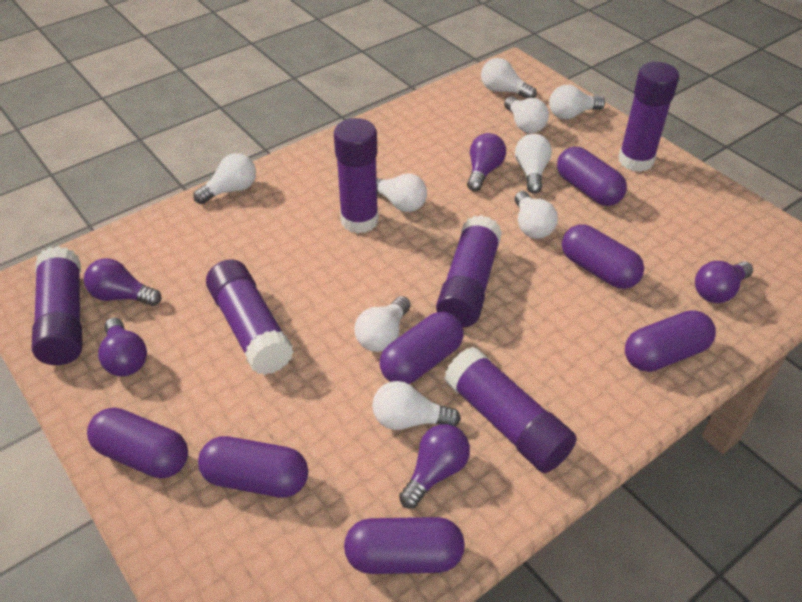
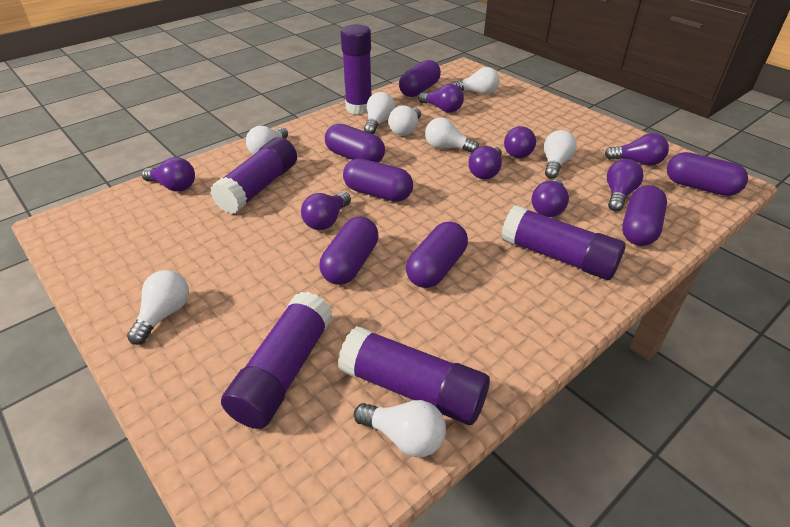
purple glue stick: [32,246,82,365] [206,259,294,375] [334,118,379,233] [436,215,502,327] [444,347,577,473] [619,62,679,172] = 6 -> [210,137,297,214] [221,292,333,429] [338,326,490,425] [341,24,371,115] [501,205,626,280] = 5
purple light bulb: [84,258,161,306] [98,317,147,376] [399,424,470,508] [467,133,506,191] [695,261,753,303] = 5 -> [142,157,195,191] [301,192,351,230] [418,84,464,112] [468,146,502,179] [504,126,536,158] [531,179,569,217] [605,133,669,166] [607,159,644,212] = 8
white light bulb: [193,153,256,204] [355,296,411,352] [372,381,461,430] [377,173,427,212] [481,58,537,98] [504,97,549,133] [515,134,552,194] [515,191,558,239] [549,85,605,119] = 9 -> [127,270,189,345] [246,126,288,155] [354,400,446,457] [364,92,395,134] [388,105,421,136] [425,117,479,153] [452,67,500,95] [544,130,577,179] = 8

